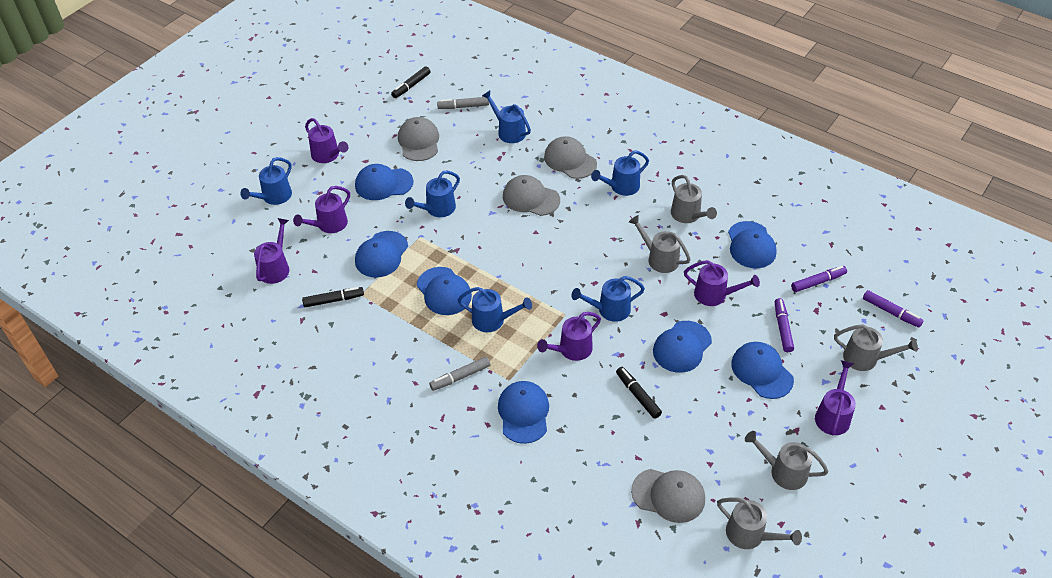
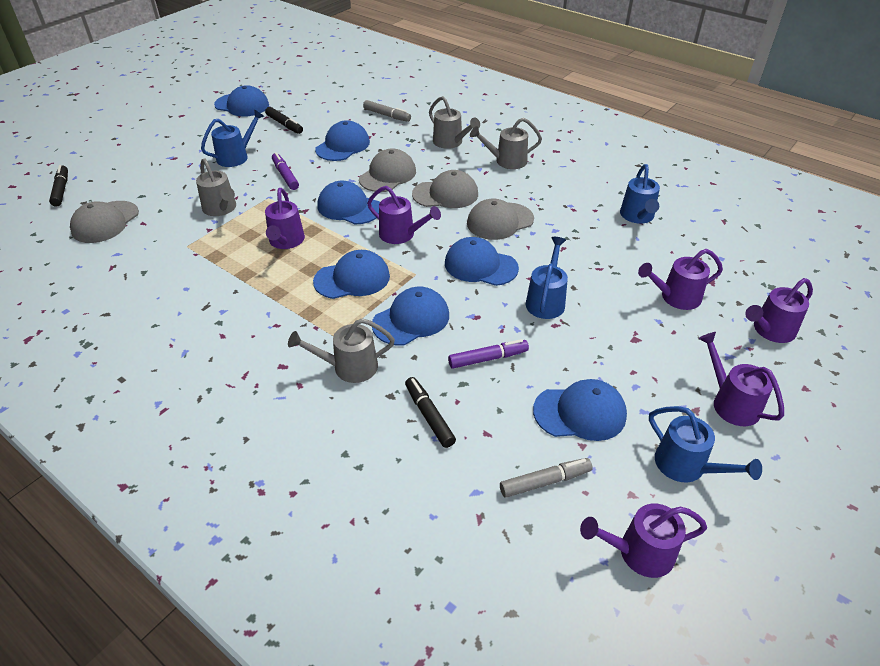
blue watering can: [240,157,292,205] [405,170,460,217] [458,287,532,332] [482,90,531,143] [571,276,645,322] [591,150,649,196] = 6 -> [201,109,264,167] [526,237,568,319] [620,164,660,224] [649,406,762,482] = 4
grey watering can: [629,215,691,273] [671,175,717,223] [717,497,802,549] [745,431,829,490] [834,324,918,371] = 5 -> [196,158,236,216] [288,318,395,383] [429,96,480,149] [470,118,542,169] = 4
purple marker: [775,298,794,352] [791,266,847,292] [863,290,923,328] = 3 -> [272,152,299,190] [448,339,529,369] = 2

